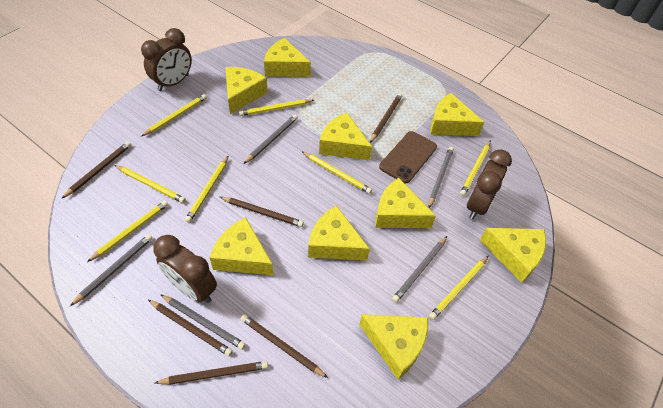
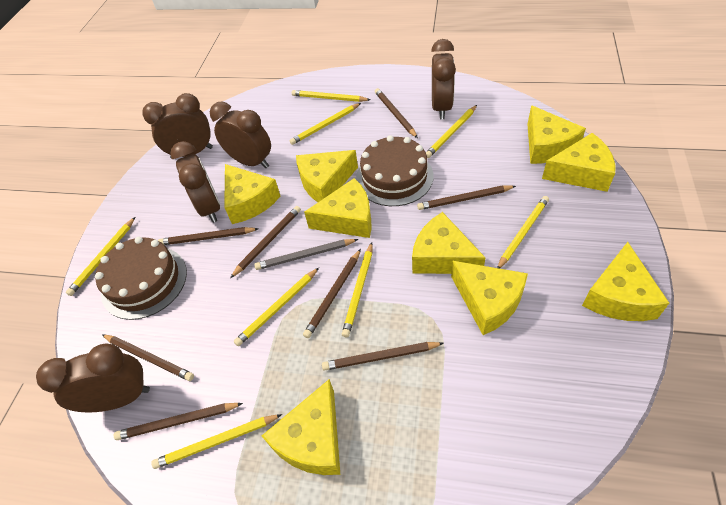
brown cake: none = 0 -> [95,237,187,320] [356,135,434,206] = 2
brown clock: [141,28,192,91] [153,235,217,303] [467,149,512,220] = 3 -> [36,344,150,412] [143,93,213,159] [170,141,220,223] [210,102,271,168] [431,39,456,119] = 5
brown pencil: [61,141,131,199] [148,300,233,356] [155,361,268,385] [220,197,304,227] [241,314,328,378] [370,93,402,143] = 6 -> [102,334,194,381] [114,403,243,440] [158,227,259,245] [230,206,301,278] [303,249,361,338] [322,342,444,371] [375,88,418,138] [417,186,516,210] = 8
brown phone: [379,131,437,183] = 1 -> none = 0
grey pencil: [70,234,153,306] [160,294,246,350] [244,115,298,164] [392,236,447,303] [429,147,454,208] = 5 -> [254,239,358,270] = 1

